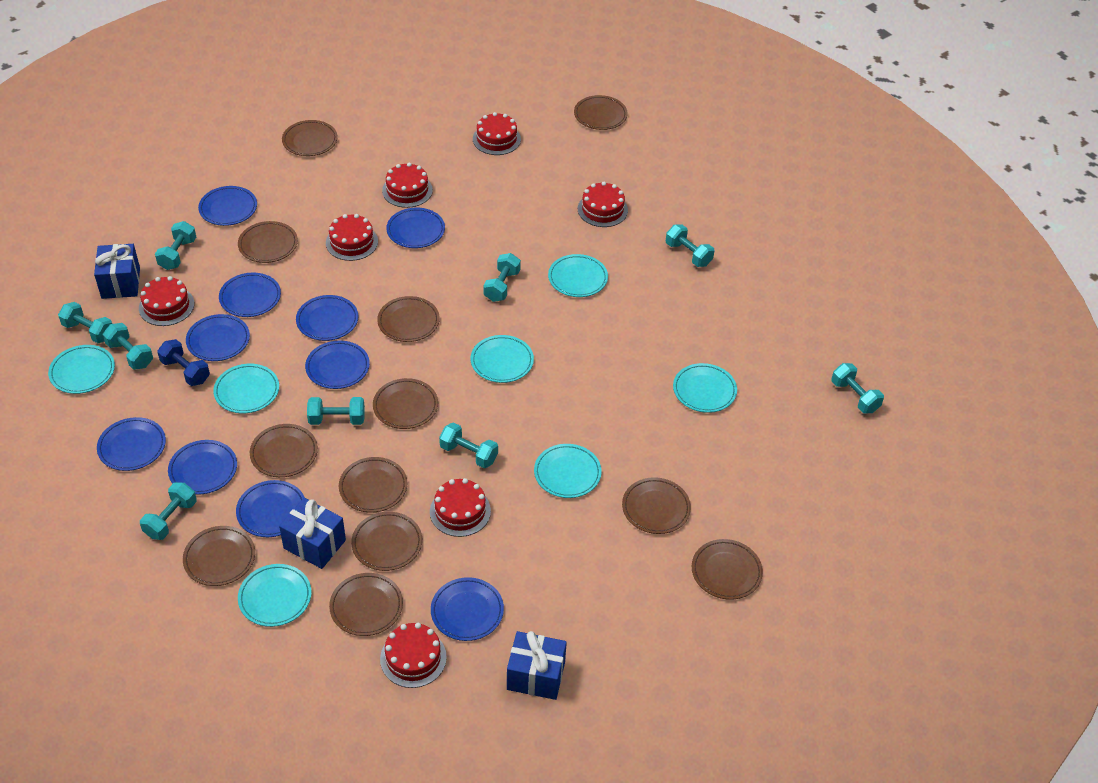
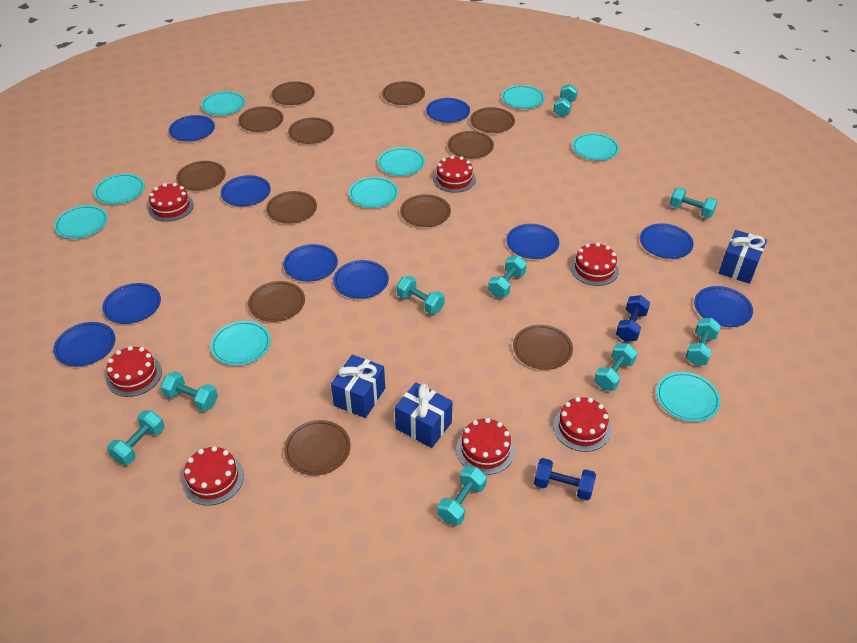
blue dumbbell: [157,339,210,386] = 1 -> [534,458,596,500] [616,295,650,342] = 2
turquoise plate: [48,345,115,394] [213,364,279,413] [238,564,311,627] [471,335,534,383] [534,444,602,498] [548,254,608,297] [673,363,737,413] = 7 -> [54,205,108,239] [94,174,145,205] [201,91,245,116] [211,321,271,366] [349,177,398,208] [378,147,425,176] [502,85,545,109] [572,133,619,161] [656,372,721,422] = 9

